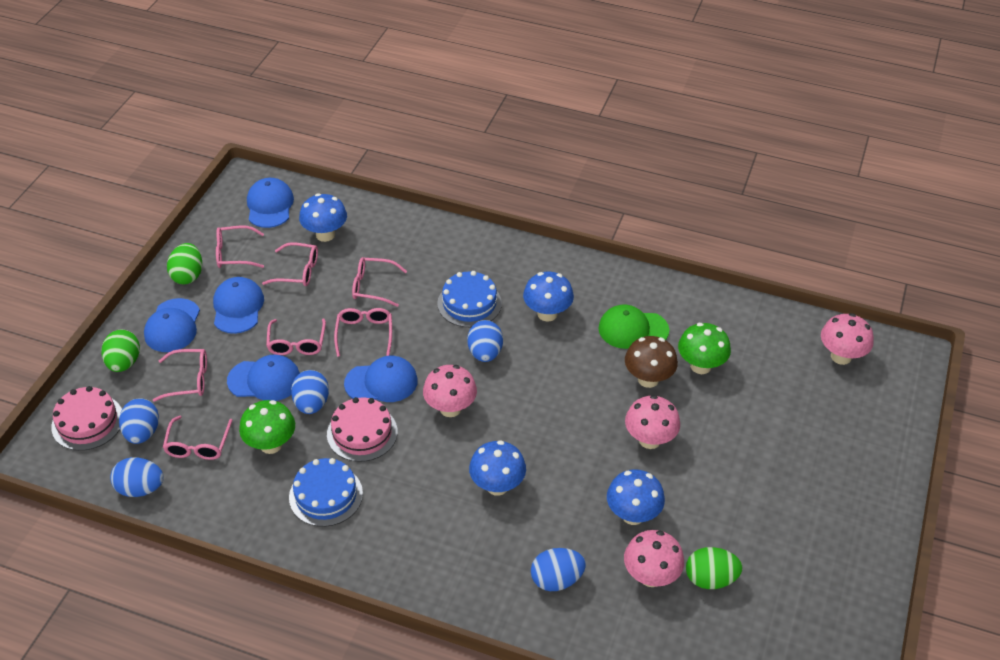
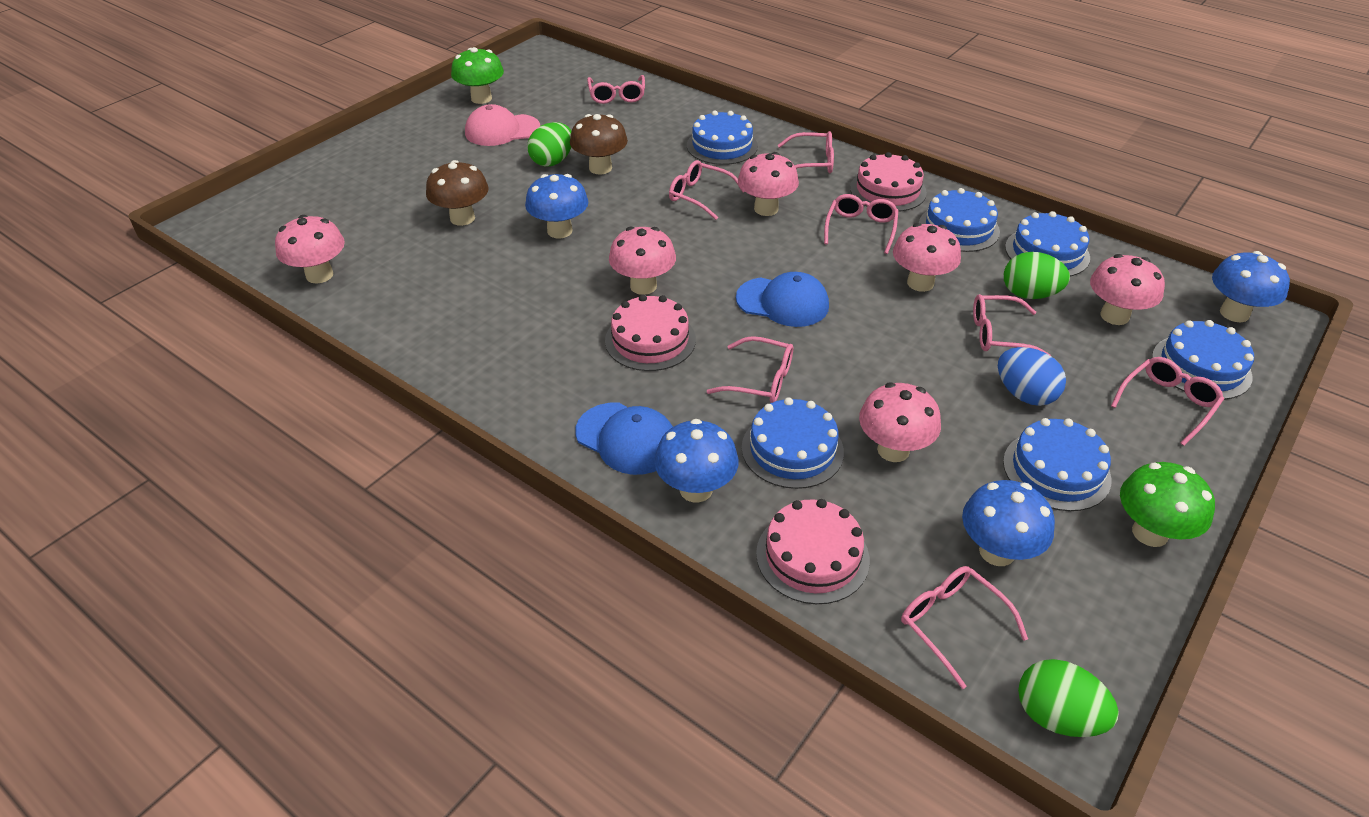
blue cake: [289,458,363,527] [437,271,502,327] = 2 -> [687,111,758,165] [742,397,844,489] [919,188,1000,252] [1003,418,1112,511] [1005,211,1090,276] [1152,320,1254,400] = 6
blue cap: [144,298,200,352] [213,277,264,334] [227,354,300,401] [247,178,294,228] [344,356,418,402] = 5 -> [575,403,673,475] [736,272,829,327] = 2
blue egg: [110,457,164,497] [119,398,159,444] [291,370,329,414] [467,320,503,362] [531,548,586,591] = 5 -> [998,347,1066,406] = 1
brown mushroom: [625,336,678,388] = 1 -> [426,160,489,226] [570,114,628,174] = 2
green cap: [598,304,669,349] = 1 -> none = 0
pink cake: [51,386,122,451] [327,397,397,462] = 2 -> [605,294,696,371] [756,499,870,604] [850,152,927,212] = 3
pink cap: none = 0 -> [465,104,540,146] = 1
pink glasses: [153,349,207,402] [163,416,233,460] [216,225,264,268] [262,242,318,286] [266,319,326,355] [334,308,392,357] [352,257,407,307] = 7 -> [587,75,645,104] [669,160,745,220] [707,336,793,403] [778,131,834,173] [824,194,898,254] [901,566,1028,689] [973,294,1051,356] [1111,357,1224,446] = 8
pink mushroom: [423,365,477,417] [624,530,684,587] [625,395,680,449] [821,313,874,365] = 4 -> [275,215,345,284] [609,227,676,295] [738,152,799,216] [859,382,941,462] [893,223,961,292] [1090,254,1165,325] = 6

